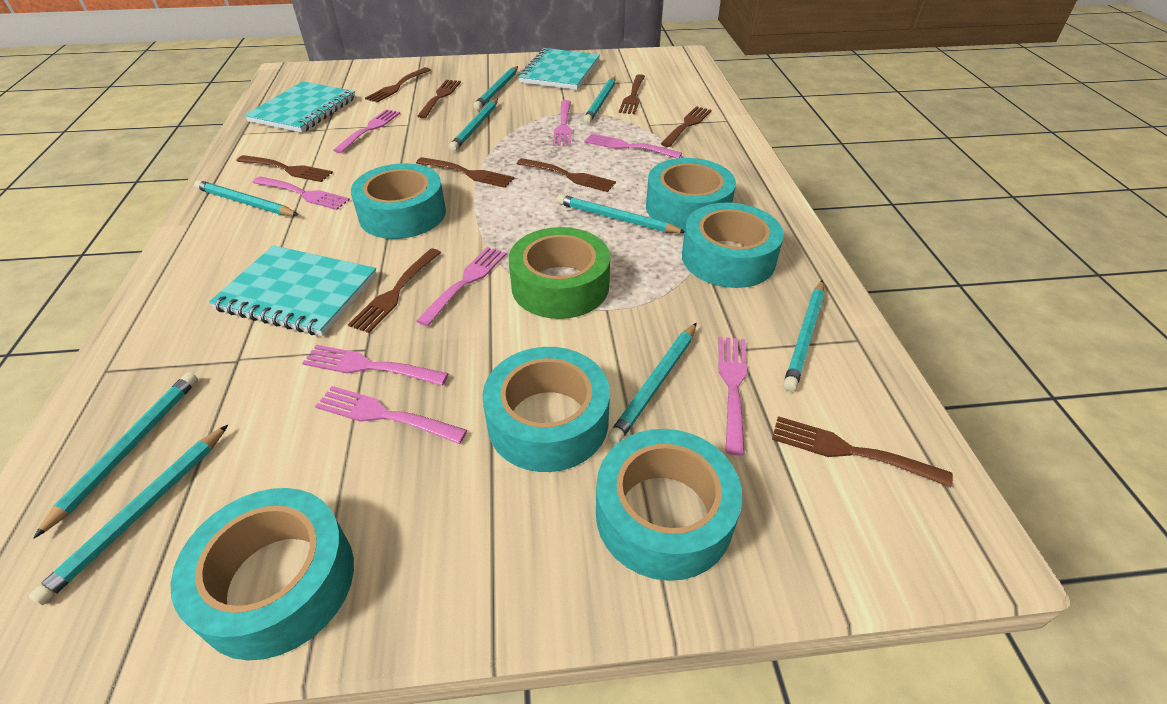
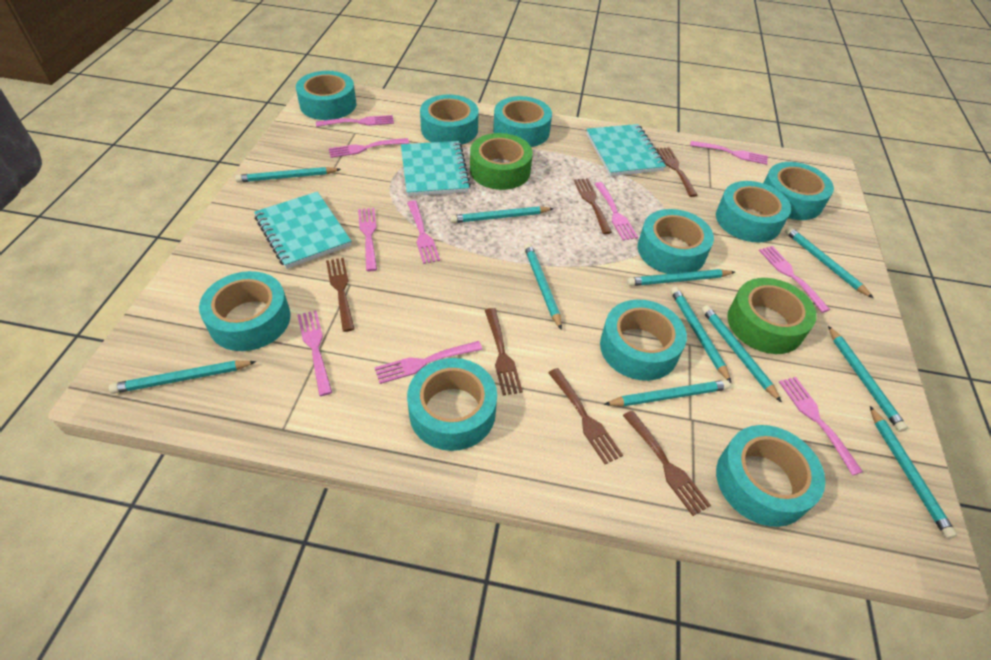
brown fork: [237,155,333,182] [348,248,441,333] [365,67,431,103] [416,157,514,188] [417,80,461,118] [517,158,616,192] [619,74,645,114] [661,106,711,147] [772,416,953,487] = 9 -> [326,258,355,332] [485,308,523,395] [548,368,623,464] [574,178,612,234] [623,410,711,516] [656,147,697,197] = 6
green tape: [509,227,610,319] = 1 -> [470,133,533,190] [727,278,817,354] = 2
pink fork: [252,177,350,210] [302,345,449,386] [315,386,467,444] [333,109,400,153] [416,247,507,326] [553,100,572,146] [584,133,682,158] [718,337,747,456] = 8 -> [298,310,332,396] [316,115,394,127] [328,138,409,158] [358,208,377,271] [374,341,482,384] [407,200,440,264] [595,182,638,240] [690,141,768,165] [759,246,830,313] [779,377,863,476] = 10
turquoise pencil: [29,425,228,605] [33,372,198,539] [194,180,298,216] [449,98,498,151] [473,66,518,110] [557,194,685,233] [583,77,616,124] [608,323,697,444] [783,280,825,392] = 9 -> [109,360,256,394] [235,167,341,183] [450,206,554,223] [524,243,562,330] [604,380,730,407] [627,269,735,286] [671,287,731,383] [702,305,782,403] [785,226,873,298] [828,326,908,432] [870,406,957,539] = 11
turquoise tape: [171,488,354,660] [351,163,446,239] [482,347,610,472] [596,429,742,581] [646,158,736,231] [682,203,784,288] = 6 -> [199,271,291,351] [296,71,356,120] [407,358,497,451] [420,94,479,145] [493,96,552,147] [600,300,687,381] [638,209,714,274] [716,181,791,243] [716,425,825,527] [763,162,834,220] = 10

